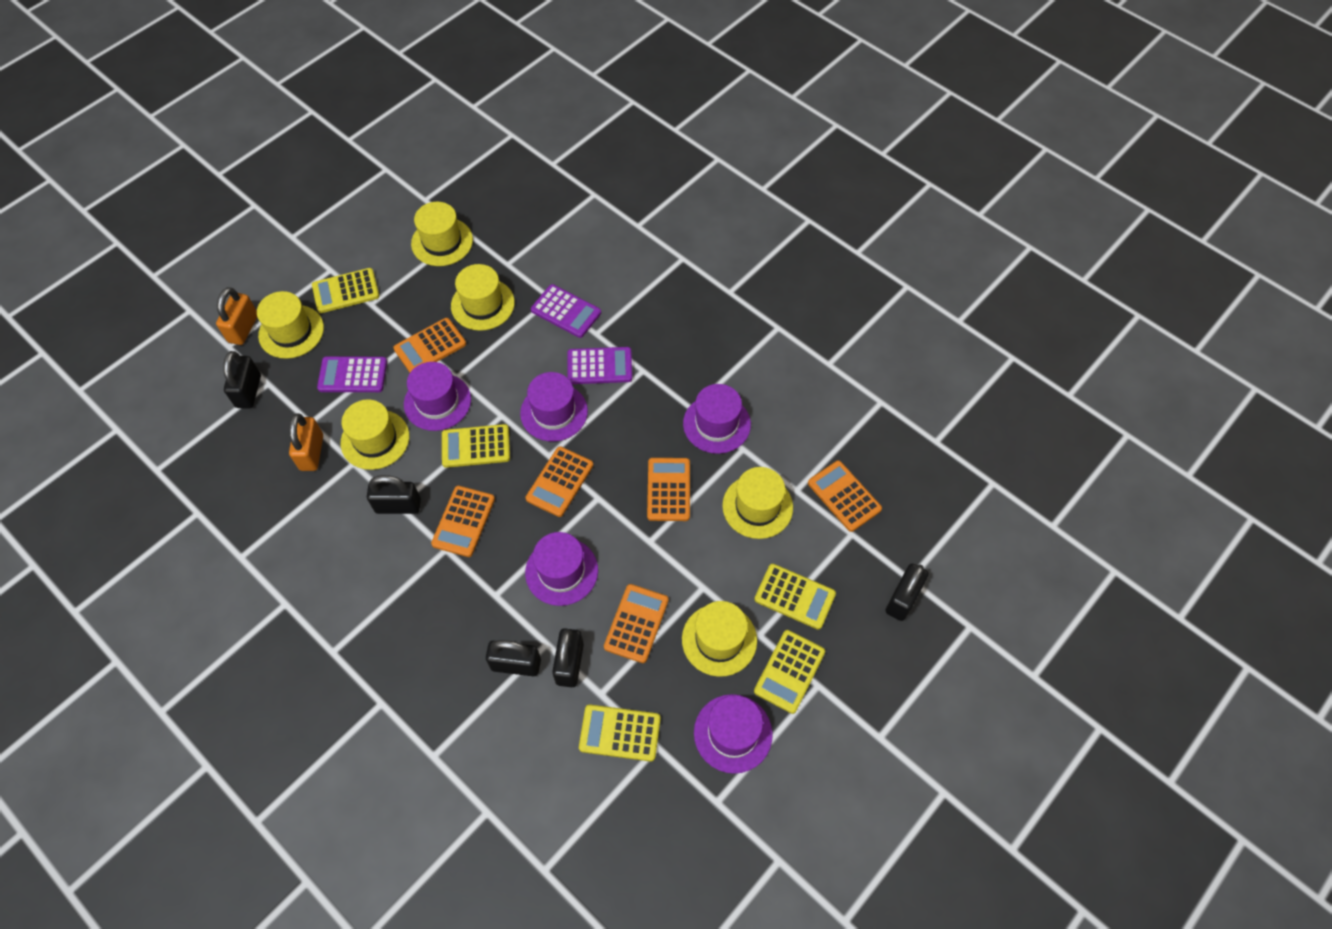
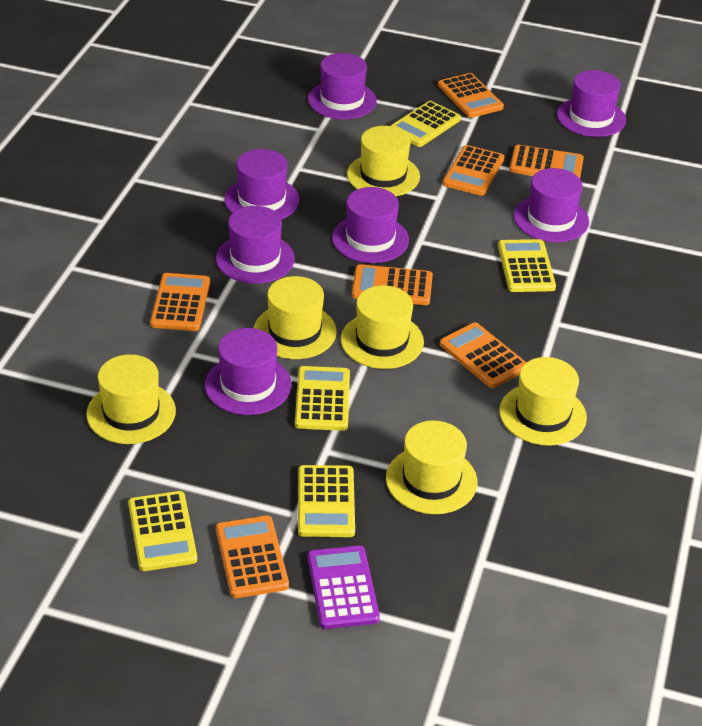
black padlock: [223,351,261,409] [367,475,421,514] [486,640,541,676] [552,628,584,687] [885,563,928,621] = 5 -> none = 0
orange calculator: [393,318,466,372] [431,486,495,557] [526,446,593,517] [604,584,669,663] [647,458,690,521] [808,460,882,532] = 6 -> [150,273,210,331] [216,516,289,598] [352,264,433,305] [438,73,504,118] [440,322,527,388] [443,145,504,196] [509,145,584,178] = 7
orange padlock: [216,287,257,345] [289,413,323,471] = 2 -> none = 0
purple calculator: [317,356,387,392] [531,284,601,338] [568,347,632,384] = 3 -> [307,545,380,629] = 1
purple hat: [404,362,471,431] [520,372,588,441] [525,532,598,606] [683,384,751,454] [694,694,773,774] = 5 -> [205,328,291,415] [216,206,295,284] [224,149,300,219] [308,53,377,119] [332,187,409,263] [514,168,589,242] [557,70,626,137] = 7

